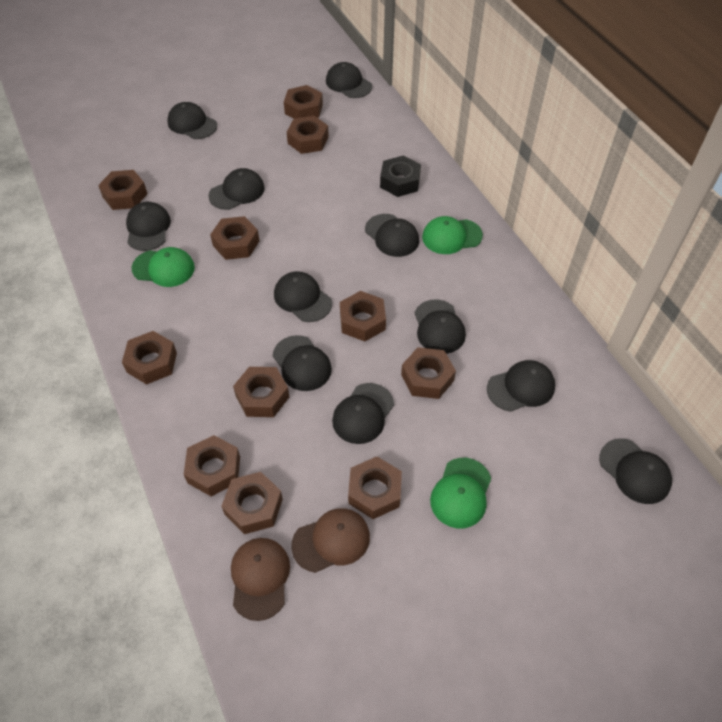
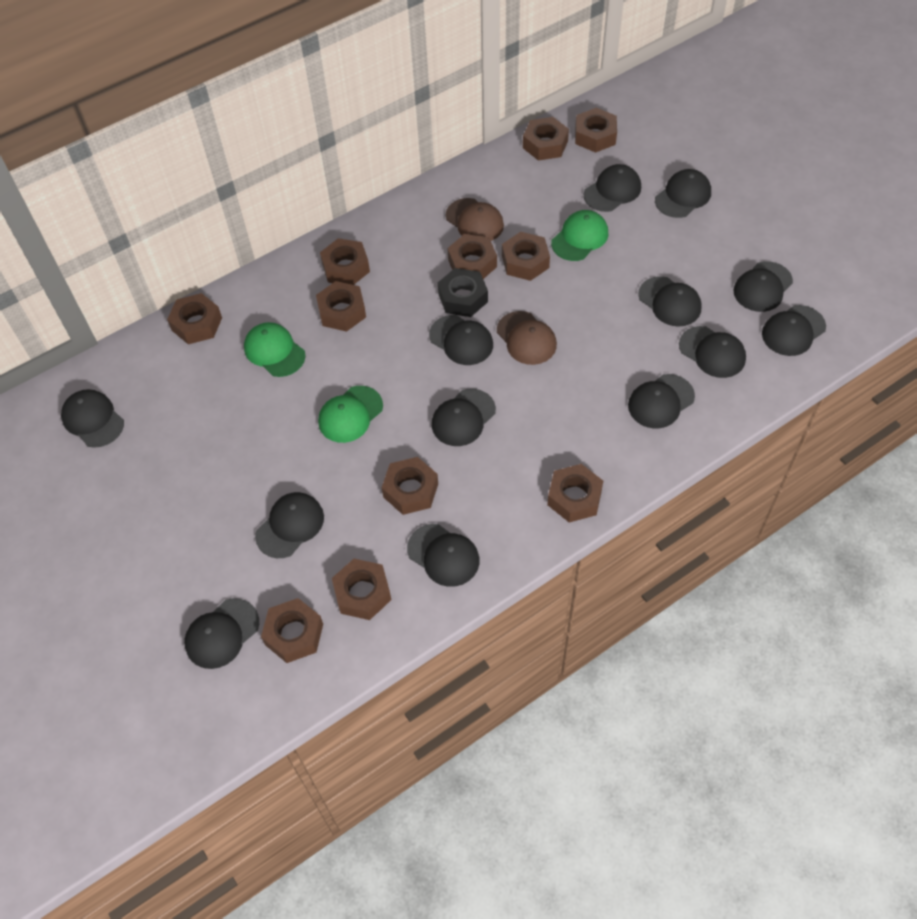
black cap: [126,202,171,251] [167,102,217,139] [208,168,265,210] [273,335,332,391] [274,271,332,322] [326,62,372,98] [332,383,394,444] [365,214,419,257] [415,299,466,354] [487,360,555,412] [599,439,672,504] = 11 -> [61,389,124,447] [184,598,259,669] [255,492,324,558] [407,524,480,587] [429,315,493,365] [432,389,496,446] [584,164,641,212] [628,374,695,429] [638,276,702,327] [655,169,711,218] [679,326,746,378] [734,261,793,312] [762,305,826,356] = 13

